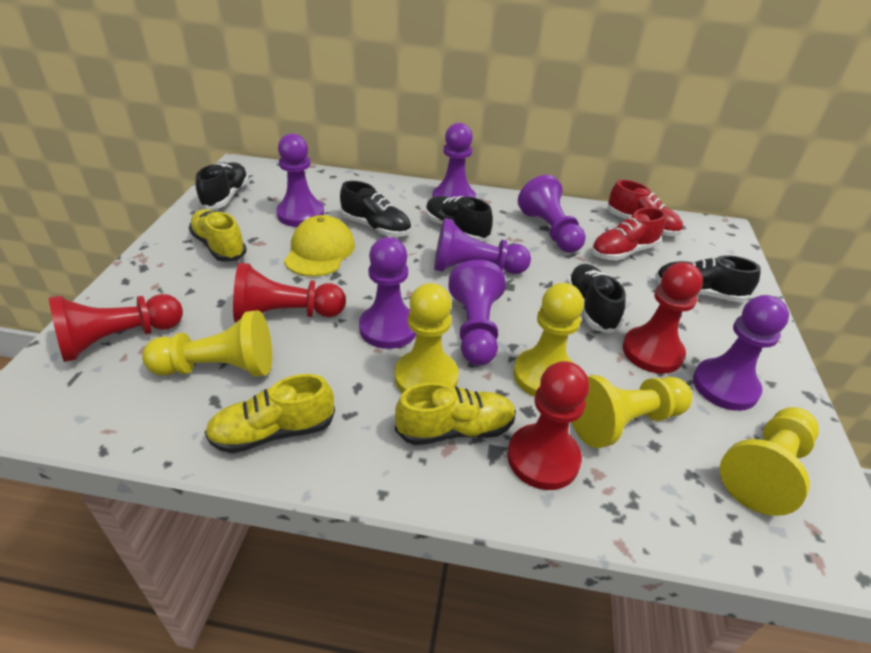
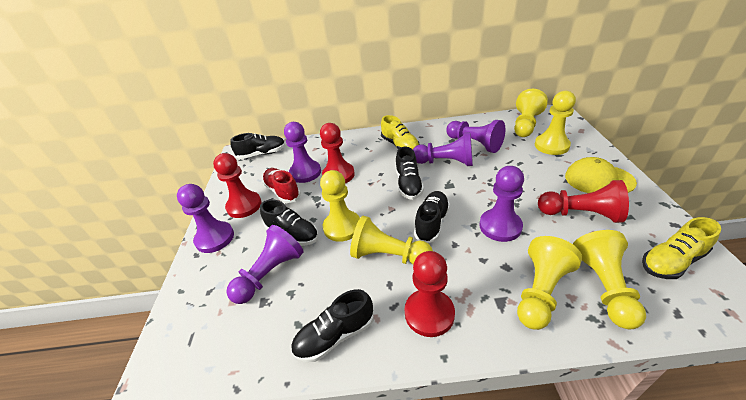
purple pawn: [276,133,324,227] [359,237,416,349] [432,123,476,198] [434,218,531,274] [449,260,506,366] [518,175,586,253] [693,295,789,411] = 7 -> [177,184,234,253] [227,225,303,304] [284,122,321,183] [413,132,473,166] [446,120,505,153] [479,166,524,242] = 6
red shoe: [591,207,666,260] [608,180,683,236] = 2 -> [262,168,301,203] = 1
yellow pawn: [142,310,272,377] [394,283,459,394] [513,283,584,397] [572,375,693,448] [720,407,819,516] = 5 -> [320,170,360,242] [350,216,433,264] [514,89,548,137] [517,236,582,330] [535,91,576,155] [573,230,646,329] = 6
yellow shoe: [189,209,247,262] [205,374,335,453] [395,382,516,445] = 3 -> [381,115,420,150] [642,217,721,279] = 2

